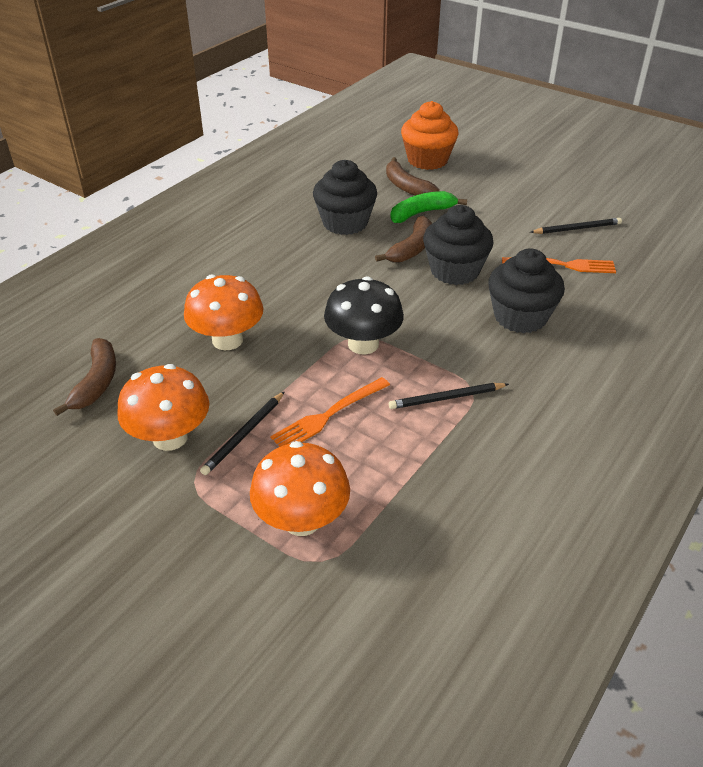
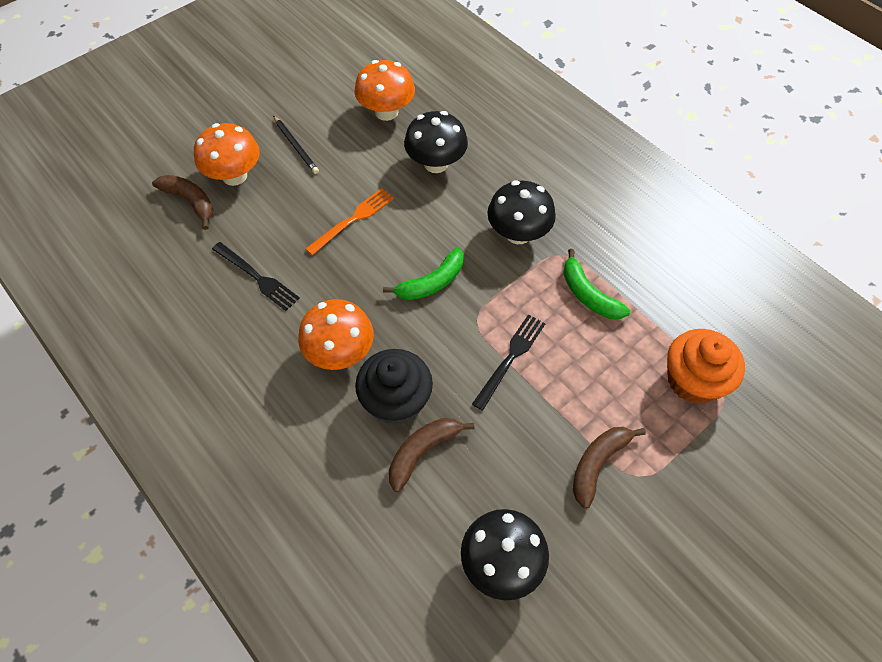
black cupcake: [313,160,377,235] [423,205,494,285] [488,248,565,333] = 3 -> [355,349,433,425] = 1
black fork: none = 0 -> [212,242,300,311] [472,314,546,411] = 2
black mushroom: [324,276,404,354] = 1 -> [404,111,468,173] [461,509,549,600] [487,180,556,244] = 3
black pencil: [200,391,285,475] [389,383,509,409] [530,218,622,234] = 3 -> [273,115,319,174] = 1
green banana: [390,191,467,223] = 1 -> [383,247,464,300] [564,249,630,319] = 2
orange fork: [270,377,390,447] [502,257,616,273] = 2 -> [305,188,394,255] = 1

